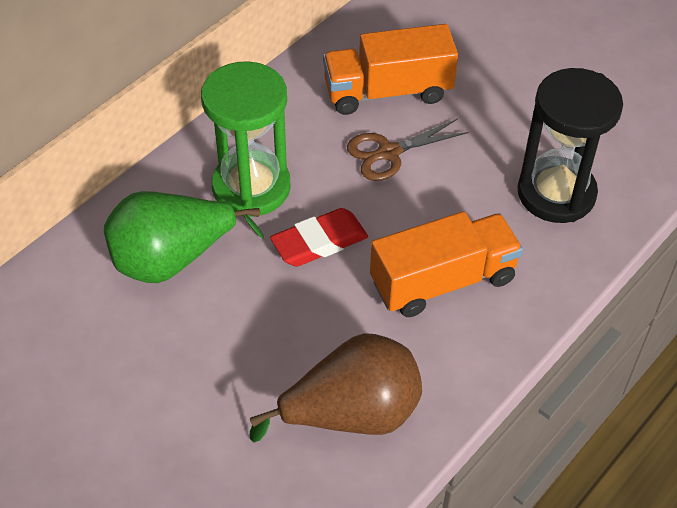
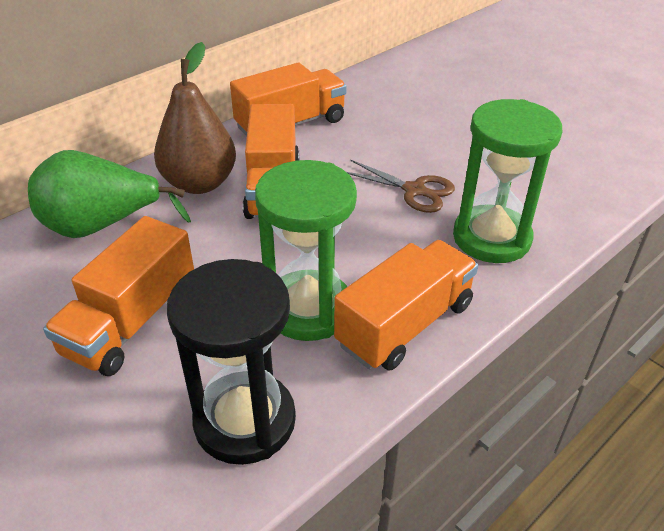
green hourglass: [201,61,291,217] = 1 -> [255,160,357,341] [453,99,562,263] = 2
orange truck: [323,24,458,115] [370,211,523,317] = 2 -> [43,216,194,376] [230,63,347,136] [243,104,300,219] [334,240,478,371] = 4
red eraser: [270,208,368,267] = 1 -> none = 0

